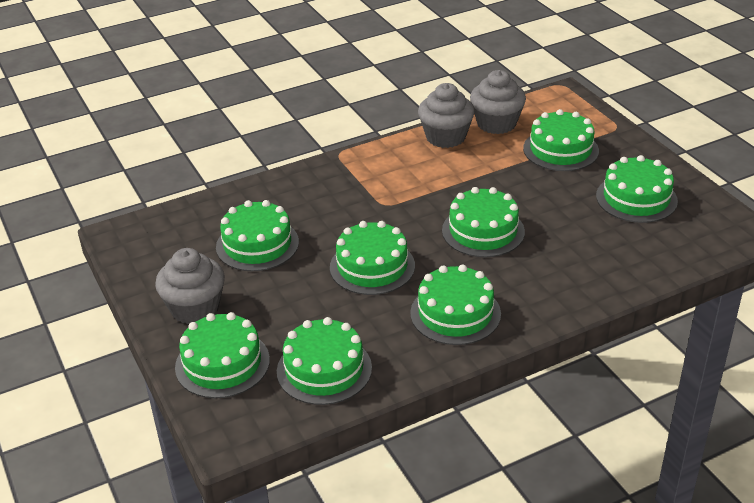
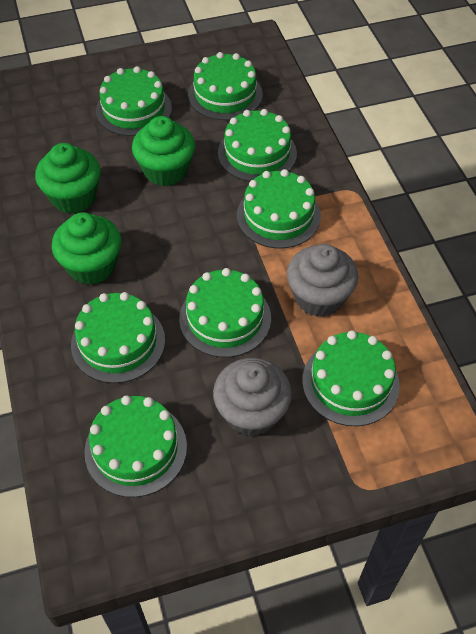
green cupcake: none = 0 -> [35,143,101,214] [52,212,121,285] [132,116,195,186] = 3
grey cupcake: [155,248,225,324] [418,83,475,148] [470,70,526,134] = 3 -> [213,358,292,437] [287,244,358,317] = 2

